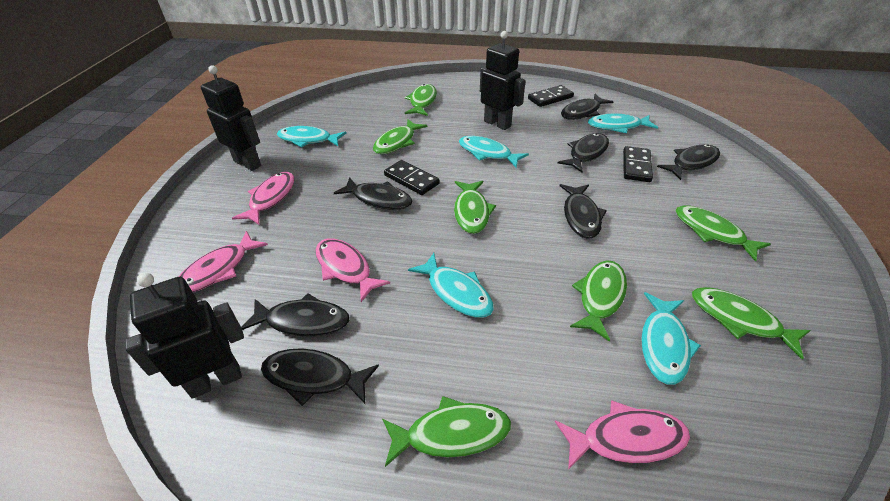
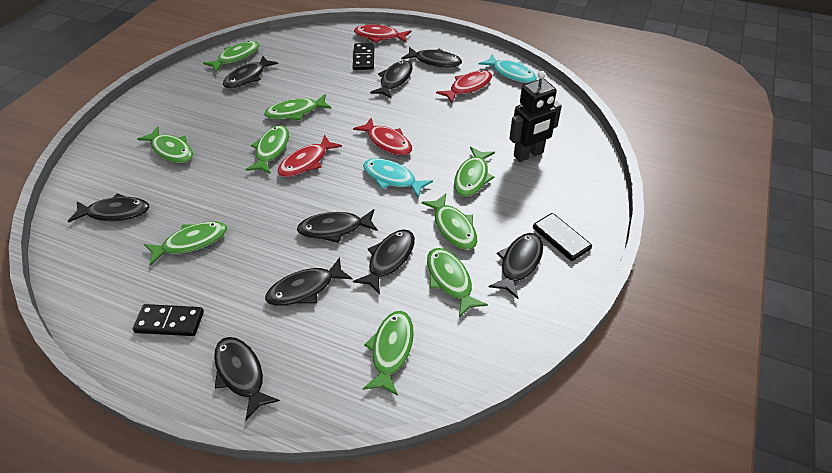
black fish: [241,293,350,336] [261,348,379,406] [334,177,413,210] [558,133,609,173] [559,184,607,239] [561,94,613,120] [657,144,720,180] = 7 -> [67,193,149,223] [214,337,280,420] [223,56,278,88] [265,257,352,306] [297,209,378,243] [353,229,415,295] [370,61,413,98] [401,47,462,67] [489,233,543,299] = 9
black robot: [125,273,244,399] [201,65,261,171] [480,31,526,130] = 3 -> [509,71,562,162] = 1
green fish: [373,119,428,154] [382,396,511,467] [405,84,437,116] [454,181,496,234] [570,260,627,342] [676,205,771,262] [692,287,811,359] = 7 -> [137,127,193,163] [144,221,227,266] [203,41,260,72] [245,125,289,174] [264,94,332,120] [363,311,414,396] [421,193,477,250] [427,248,488,317] [454,146,495,197] = 9
pink fish: [179,231,268,292] [232,172,295,225] [316,238,390,302] [555,401,690,470] = 4 -> none = 0
red fish: none = 0 -> [278,134,342,177] [353,118,412,155] [354,24,411,43] [436,70,492,103] = 4
turquoise fish: [277,126,346,147] [408,253,494,318] [459,136,529,168] [588,114,658,134] [641,292,701,385] = 5 -> [363,158,433,198] [478,54,537,83] = 2

